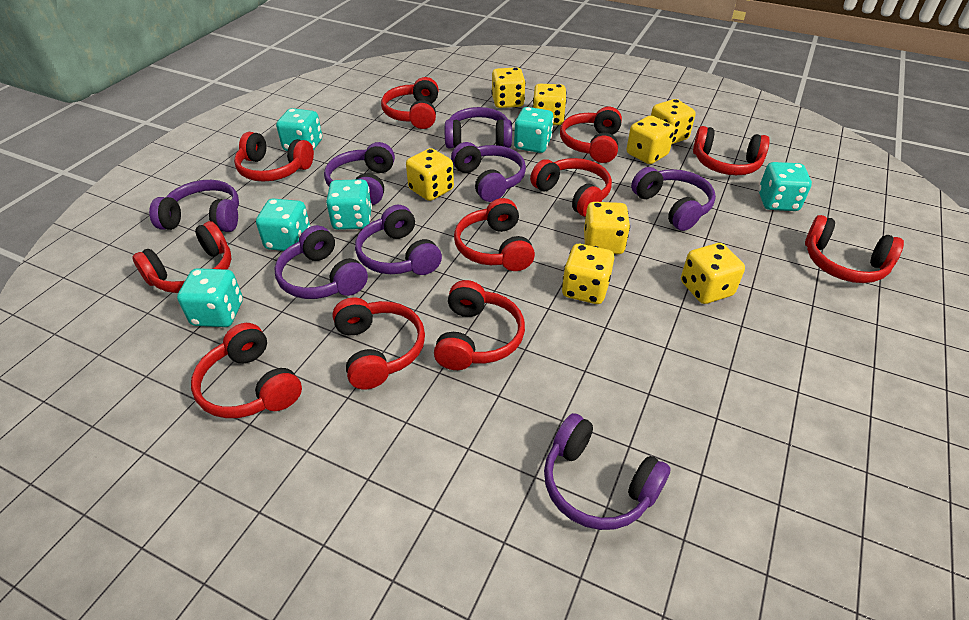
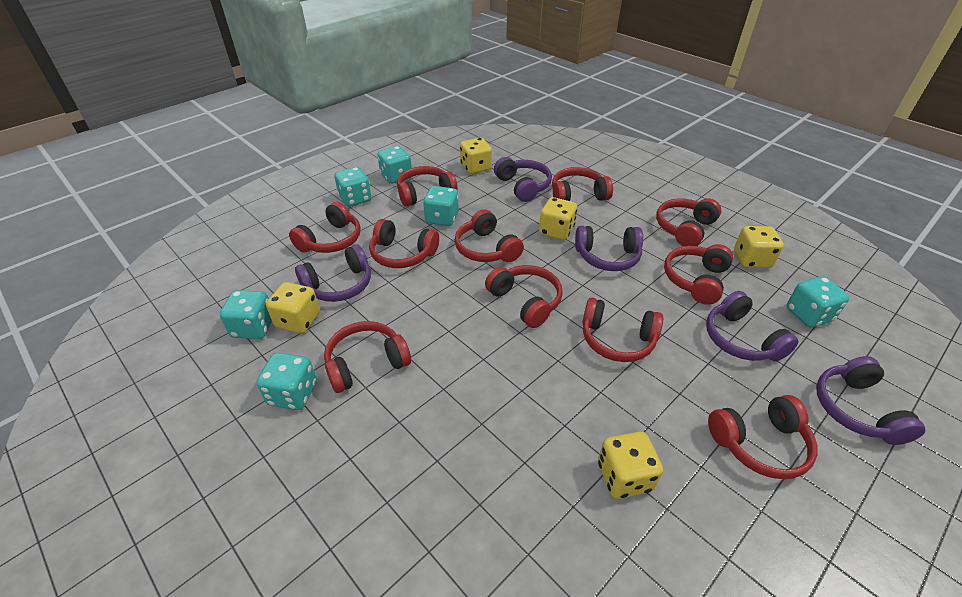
purple headphones: [149,180,239,232] [274,225,368,299] [324,142,395,205] [355,205,442,275] [445,107,512,148] [451,142,526,202] [544,413,671,530] [631,167,716,231] = 8 -> [295,244,371,302] [494,157,552,202] [575,226,643,271] [706,291,799,361] [816,356,926,445] = 5
yellow dice: [406,148,454,201] [491,67,526,108] [532,84,566,125] [562,244,614,304] [584,202,630,254] [627,115,675,164] [651,99,696,144] [681,243,745,304] = 8 -> [266,282,320,333] [460,138,492,174] [539,197,577,240] [598,432,663,499] [734,226,784,268] = 5

